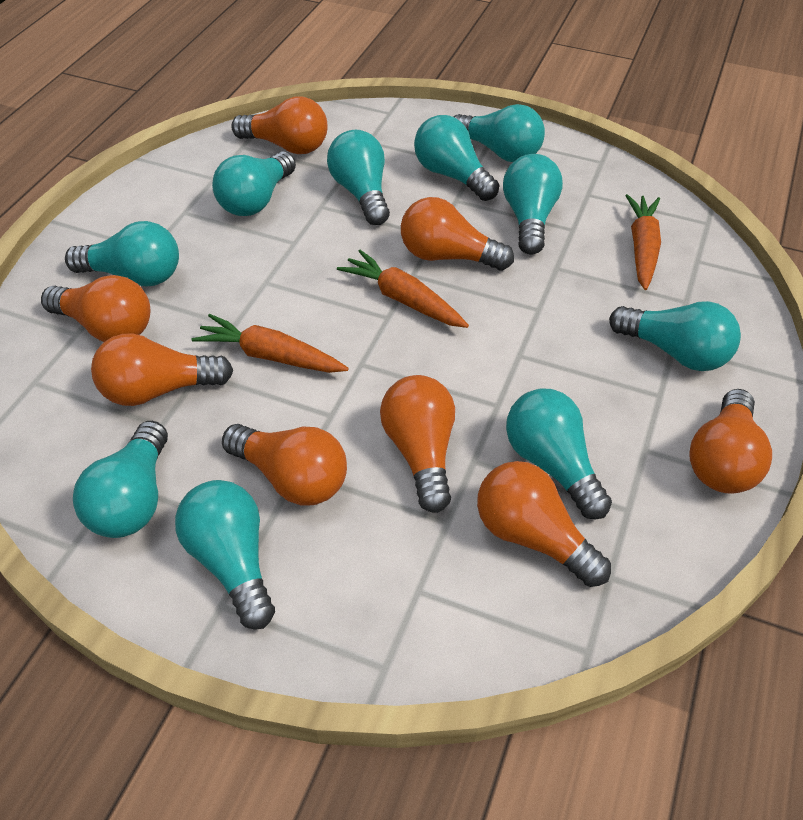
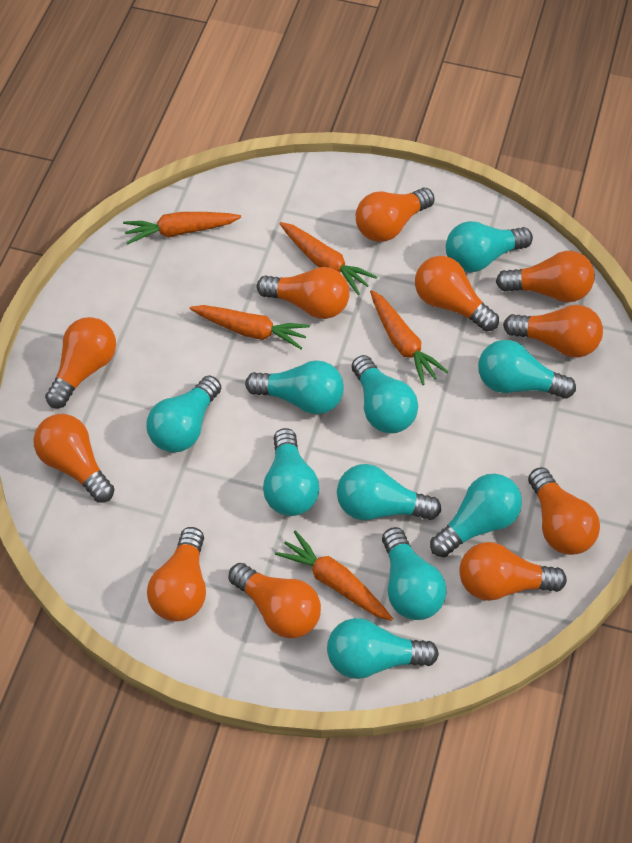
orange carrot: [191,314,349,373] [337,250,469,328] [625,194,661,290] = 3 -> [123,212,241,245] [190,305,310,349] [275,530,393,621] [279,222,377,295] [370,290,448,385] = 5
orange light bulb: [41,275,150,342] [91,334,233,406] [222,424,347,505] [231,96,328,154] [380,375,455,513] [401,197,514,270] [477,461,611,587] [689,389,772,494] = 8 -> [34,414,115,503] [45,317,116,408] [147,527,206,621] [228,563,321,638] [257,267,350,319] [356,188,435,242] [415,256,499,332] [459,542,567,601] [496,251,595,302] [503,305,603,358] [528,467,600,555] = 11

